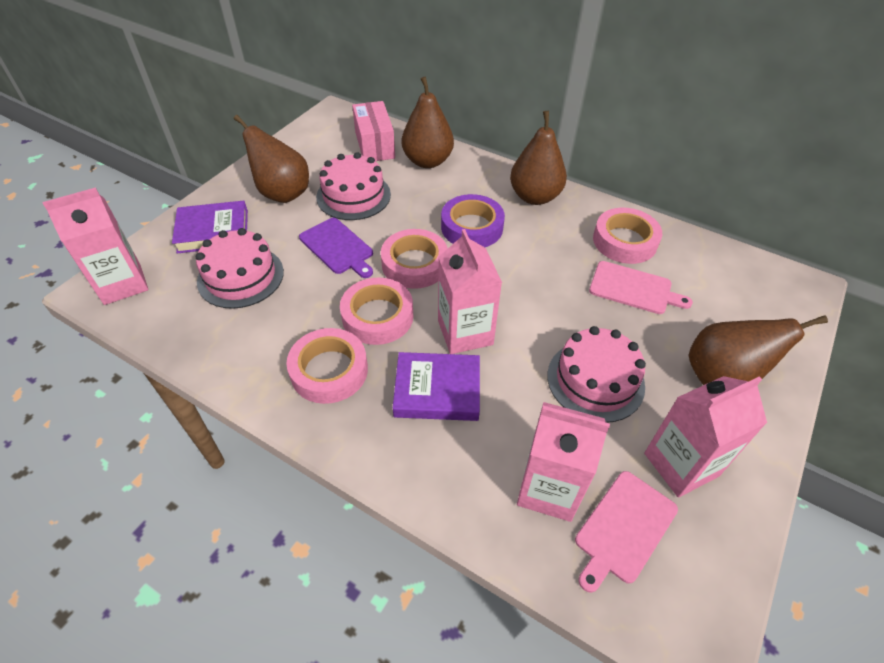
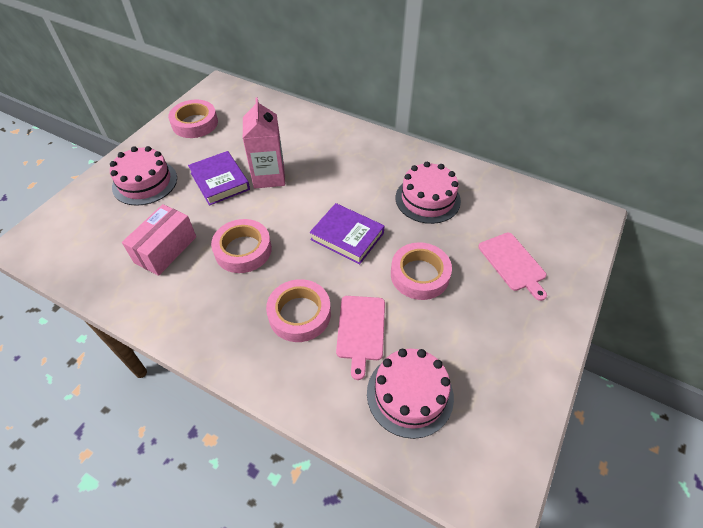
brown pear: [234,115,309,203] [402,77,454,168] [510,111,567,205] [689,315,828,385] = 4 -> none = 0
pink carton: [42,187,148,305] [438,229,502,354] [517,402,610,522] [644,376,767,498] = 4 -> [243,97,285,188] = 1
purple cutting board: [299,218,373,278] = 1 -> none = 0
purple tape: [441,194,505,247] = 1 -> none = 0

